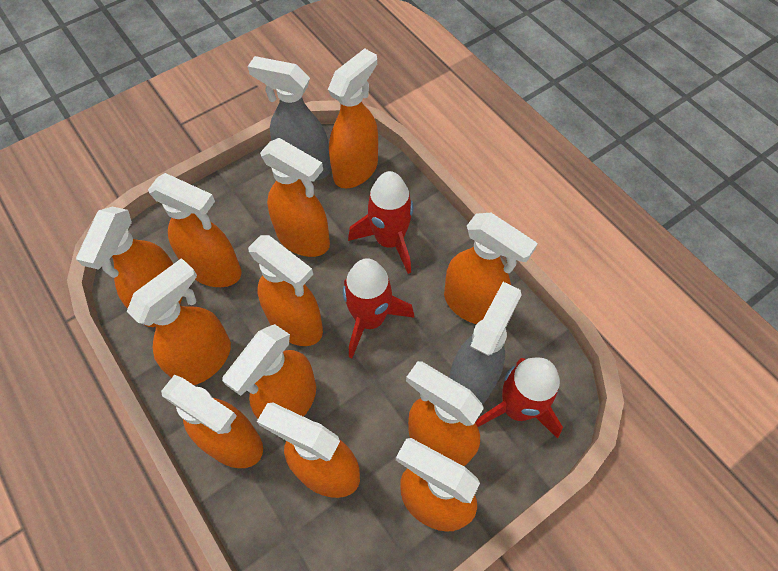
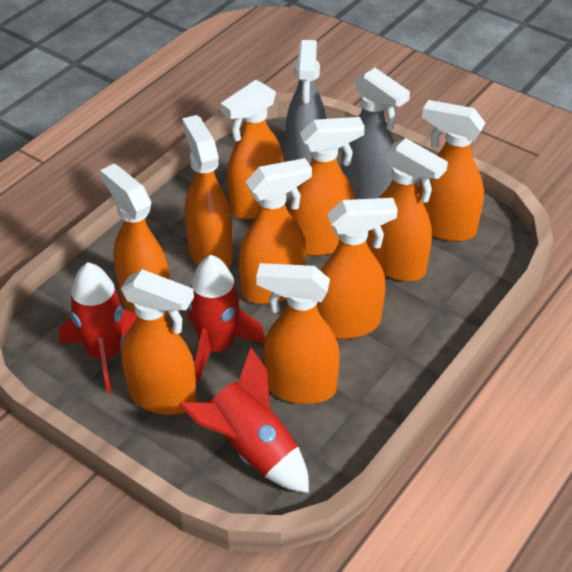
orange spray bottle: [76,206,183,327] [127,258,231,385] [148,173,241,287] [161,375,263,468] [222,324,316,418] [248,235,323,346] [257,402,360,498] [260,138,330,257] [328,48,378,188] [396,438,480,532] [406,361,484,466] [444,213,538,324] = 12 -> [100,164,170,317] [121,269,196,415] [182,115,233,268] [220,80,284,219] [239,158,312,304] [256,263,340,404] [289,117,365,256] [317,198,398,339] [368,138,448,282] [418,100,485,242] = 10

